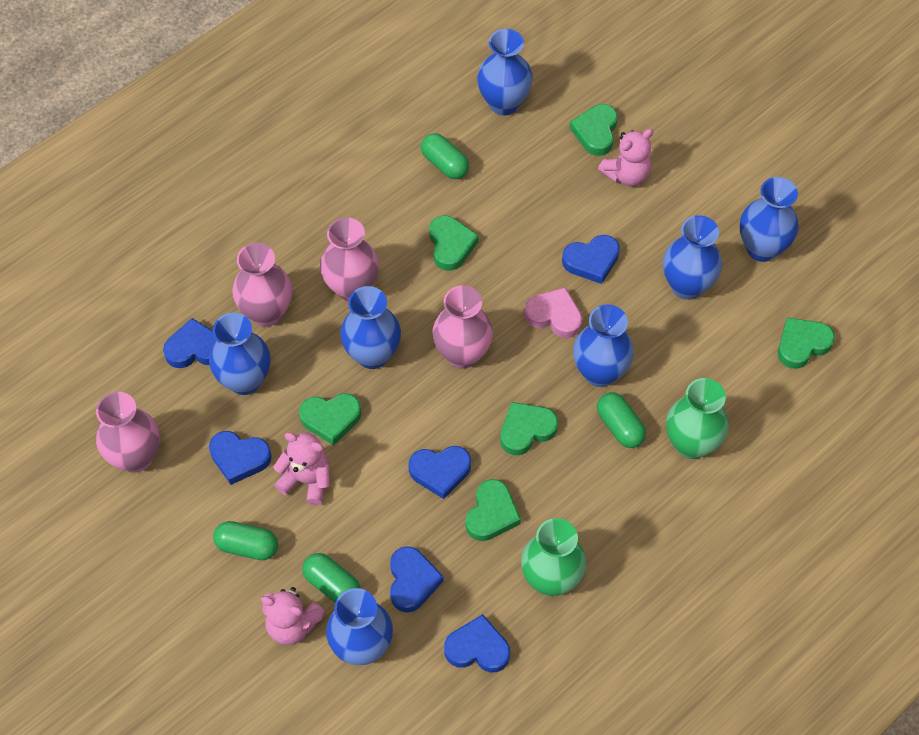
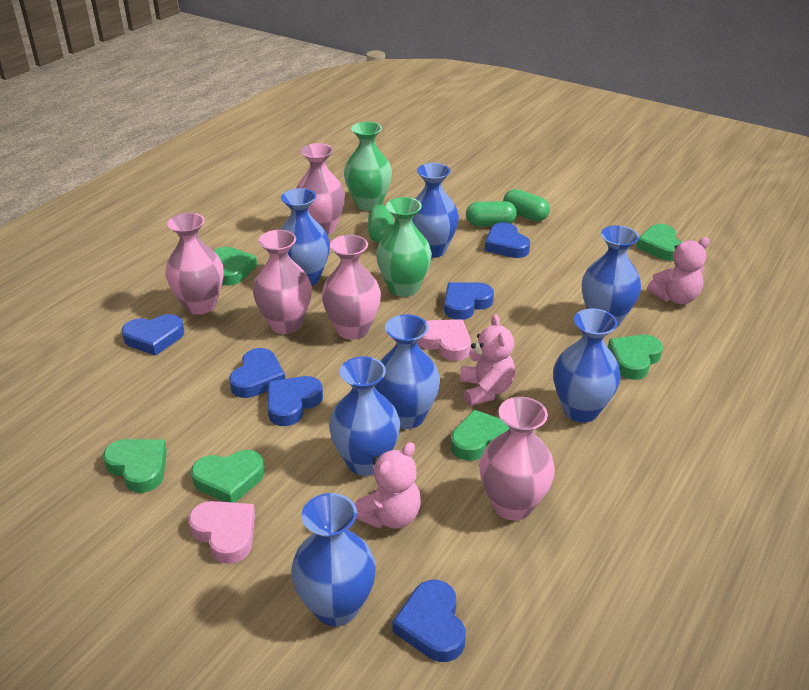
green capsule: [213,521,278,560] [302,553,361,603] [421,133,469,179] [597,392,646,448] = 4 -> [368,205,393,243] [466,201,517,226] [503,189,550,221] = 3
pink heart: [524,287,582,338] = 1 -> [188,501,255,564] [417,319,471,361] = 2
pink vase: [96,392,160,473] [232,243,292,327] [320,217,379,301] [432,285,493,368] = 4 -> [165,213,224,315] [253,230,312,334] [296,143,345,235] [322,235,381,340] [479,397,555,520] = 5

